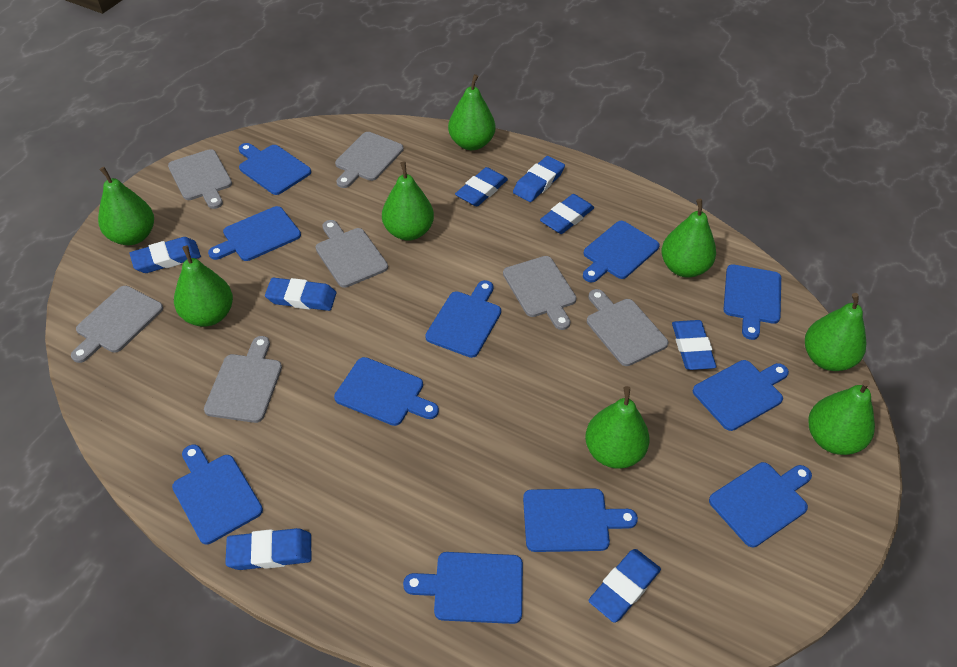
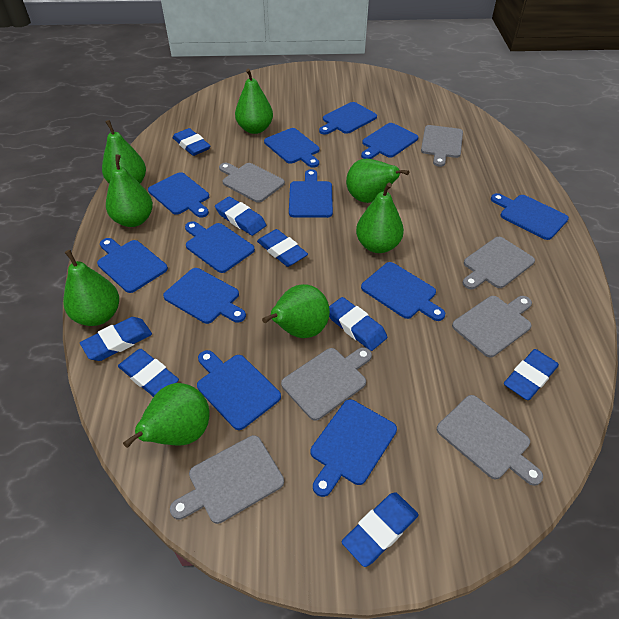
blue cutting board: [172,445,263,544] [208,206,301,261] [239,143,311,195] [334,357,439,426] [403,552,523,624] [425,280,501,358] [523,488,638,552] [583,221,660,283] [693,360,789,431] [709,462,812,547] [723,264,781,340] = 11 -> [97,238,168,293] [148,172,209,218] [163,268,246,324] [185,221,255,273] [197,350,281,430] [264,128,320,168] [289,169,333,218] [311,399,397,497] [319,102,377,135] [361,123,418,159] [361,262,445,321] [491,193,569,240] = 12

